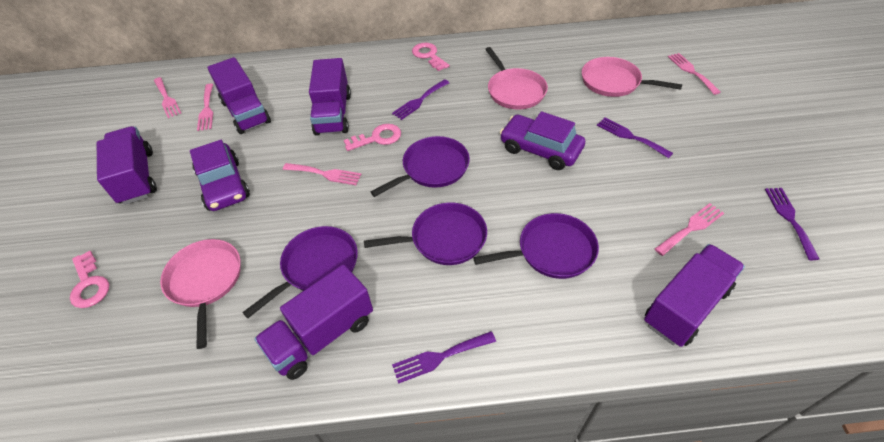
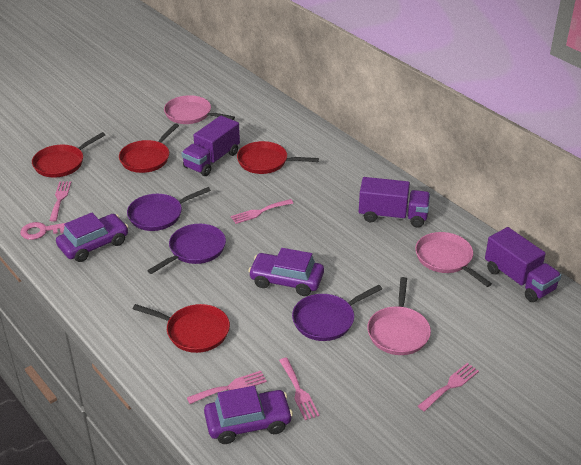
pink key: [70,251,109,308] [344,124,401,151] [412,43,449,71] = 3 -> [20,222,65,240] = 1
purple car: [190,140,250,211] [500,111,585,170] = 2 -> [56,213,128,262] [204,386,293,444] [248,248,324,296] = 3
purple fork: [392,79,449,120] [392,331,496,384] [597,118,673,158] [765,188,819,260] = 4 -> none = 0
purple pan: [242,226,358,318] [364,202,487,265] [371,136,470,197] [473,213,599,279] = 4 -> [127,187,211,231] [147,224,226,274] [292,285,382,341] = 3
purple truck: [97,126,157,205] [207,57,271,134] [254,264,373,380] [309,58,351,135] [644,244,745,347] = 5 -> [181,116,240,176] [359,177,430,228] [485,227,561,302] = 3
red pan: none = 0 -> [32,132,105,177] [119,124,179,173] [133,304,230,353] [237,141,319,174] = 4

